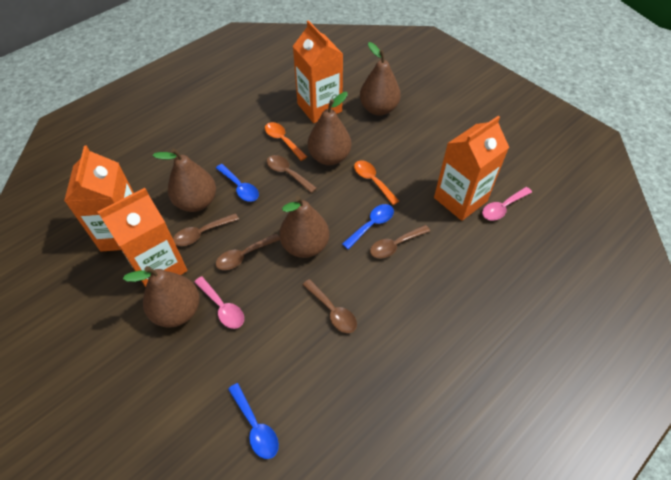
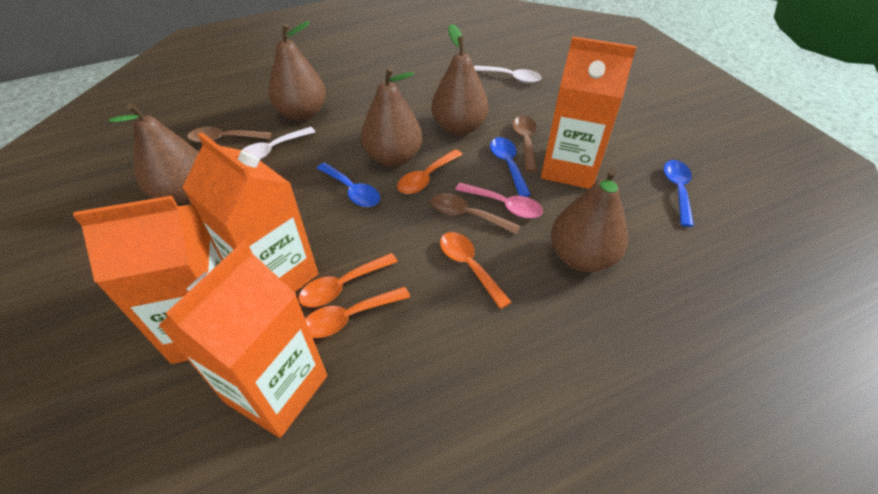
brown spoon: [173,213,239,246] [216,233,280,270] [267,155,317,193] [302,279,357,333] [370,225,430,258] = 5 -> [187,127,272,143] [431,193,520,234] [512,116,537,172] = 3
orange spoon: [265,122,307,161] [354,160,399,205] = 2 -> [298,253,398,307] [305,287,410,338] [397,149,463,194] [440,232,511,309] = 4
pink spoon: [194,276,244,329] [482,187,532,220] = 2 -> [455,182,543,219] = 1
white spoon: none = 0 -> [242,127,315,160] [474,65,541,83] = 2

